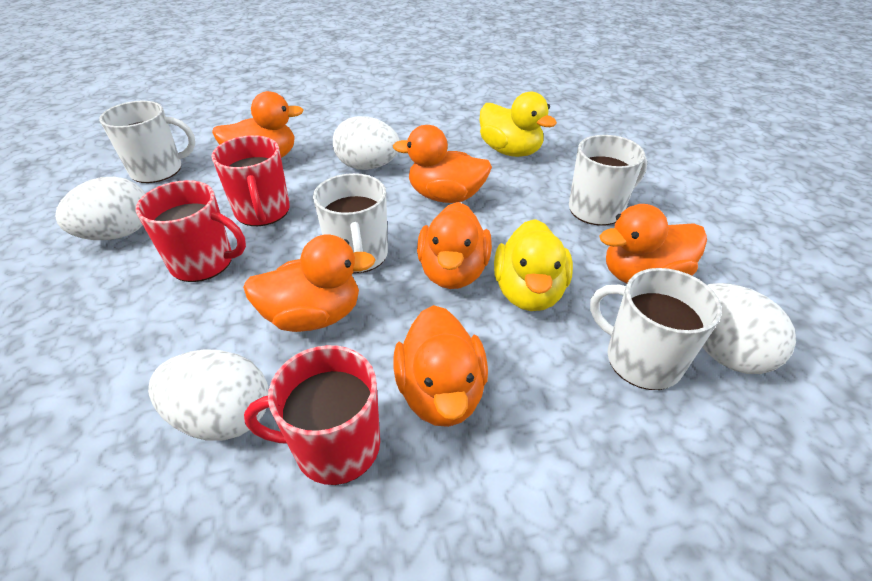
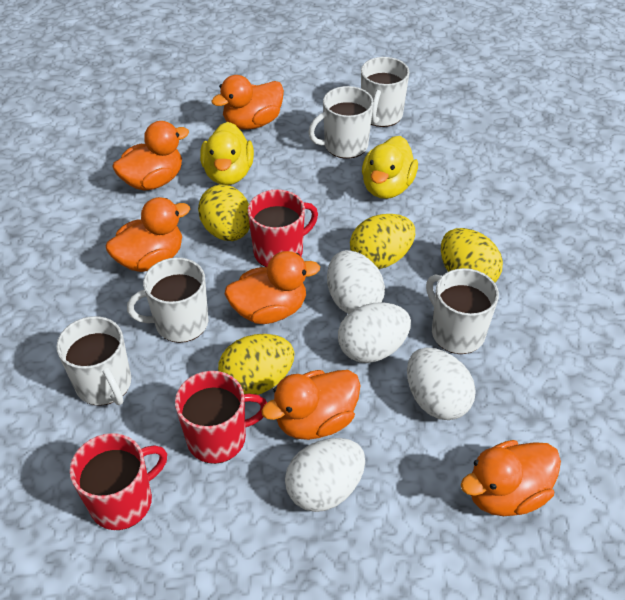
white mug: [99,101,195,183] [313,173,388,274] [569,135,647,226] [590,268,722,390] = 4 -> [57,316,131,406] [127,257,208,343] [308,86,373,159] [361,57,410,127] [426,268,499,354] = 5
yellow egg: none = 0 -> [198,185,250,241] [218,334,295,395] [350,214,415,269] [441,228,503,282] = 4

